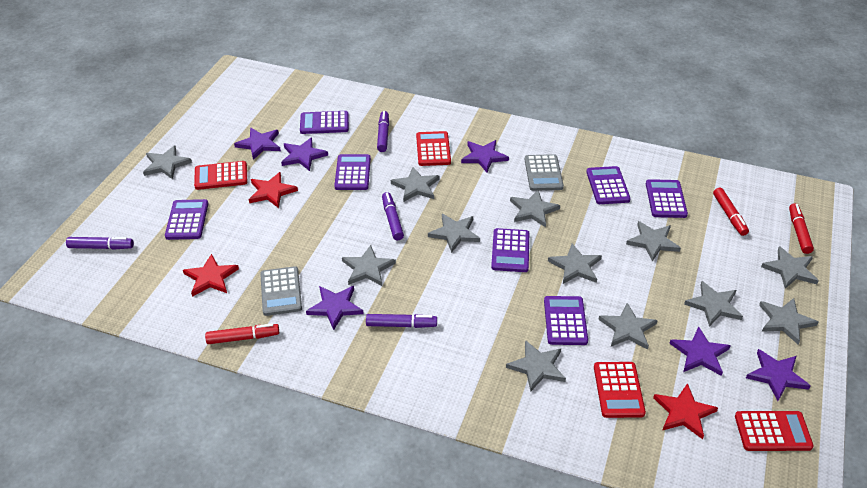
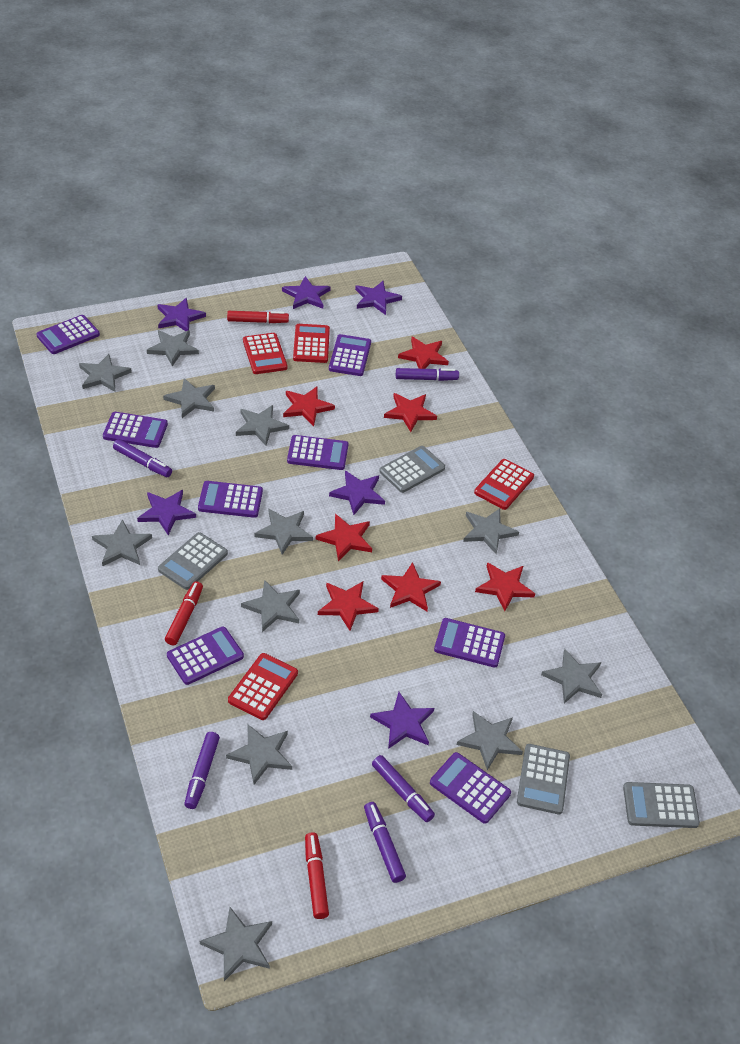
grey calculator: [260,266,302,316] [525,154,564,191] = 2 -> [158,532,228,590] [379,446,445,493] [517,744,570,814] [623,782,700,828] = 4
purple calculator: [165,199,208,240] [300,111,349,134] [334,154,371,190] [491,228,529,272] [544,296,588,345] [586,166,631,204] [646,179,688,218] = 7 -> [37,315,100,354] [103,412,168,448] [167,627,244,685] [198,481,263,518] [287,435,348,470] [329,334,371,376] [430,752,511,824] [434,618,505,668] = 8
purple marker: [66,237,134,250] [366,314,437,328] [377,111,389,152] [382,192,404,240] = 4 -> [113,439,172,477] [184,732,220,809] [364,802,406,883] [372,755,435,822] [396,368,459,381] = 5
red star: [183,254,239,297] [249,172,298,208] [653,383,718,439] = 3 -> [283,386,335,426] [316,514,372,561] [318,581,379,631] [381,562,441,611] [384,393,437,432] [398,337,449,369] [475,562,535,611] = 7

